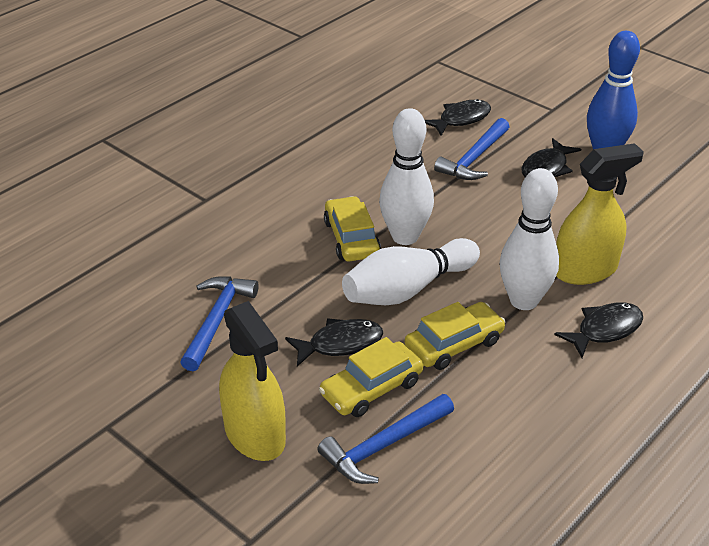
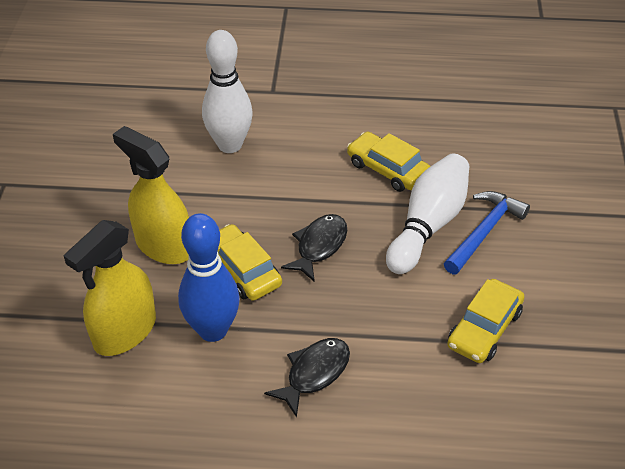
black fish: [285,318,383,366] [425,99,491,136] [522,138,581,177] [554,302,643,358] = 4 -> [264,338,350,418] [281,214,347,282] = 2
blue hammer: [180,276,259,371] [318,394,454,484] [434,118,510,180] = 3 -> [444,191,530,274] = 1
white bowling pin: [342,238,480,305] [379,108,434,245] [500,168,559,310] = 3 -> [202,30,253,153] [386,153,469,274] = 2

